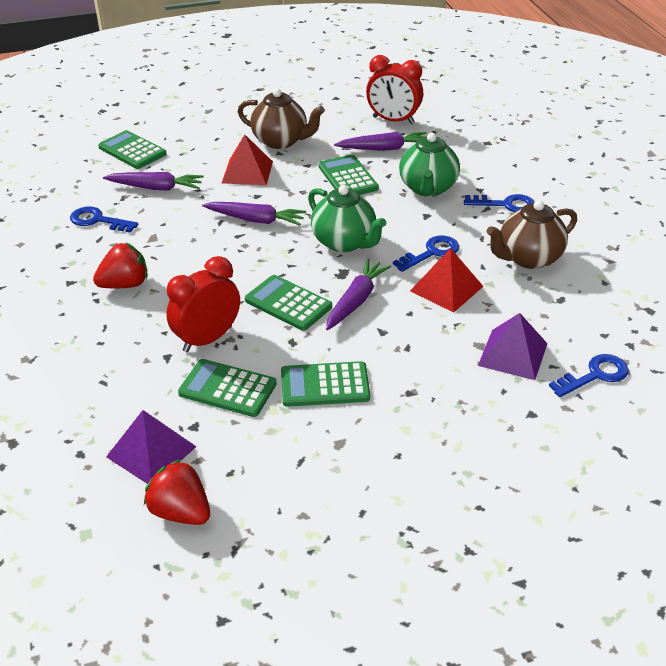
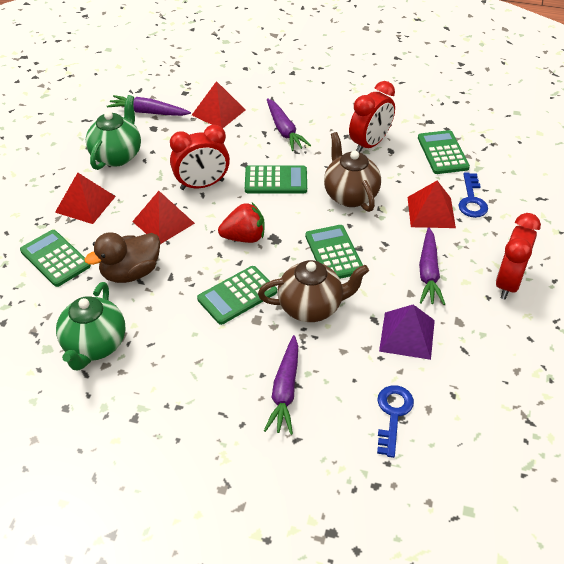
blue key: [70,206,138,233] [393,236,459,272] [464,194,535,212] [549,354,629,397] = 4 -> [377,385,414,458] [459,172,488,218] = 2
brown duck: none = 0 -> [84,232,160,283] = 1
purple pyramid: [106,410,196,484] [478,313,548,380] = 2 -> [379,305,435,360] = 1
red clock: [166,256,240,352] [366,55,423,124] = 2 -> [170,125,230,190] [349,81,395,152] [496,213,541,299] = 3
red pyramid: [222,134,273,185] [410,248,483,313] = 2 -> [55,173,116,224] [132,191,195,244] [192,81,245,128] [408,181,456,228] = 4
red strawberry: [93,243,148,288] [144,459,210,525] = 2 -> [218,203,264,243] = 1

